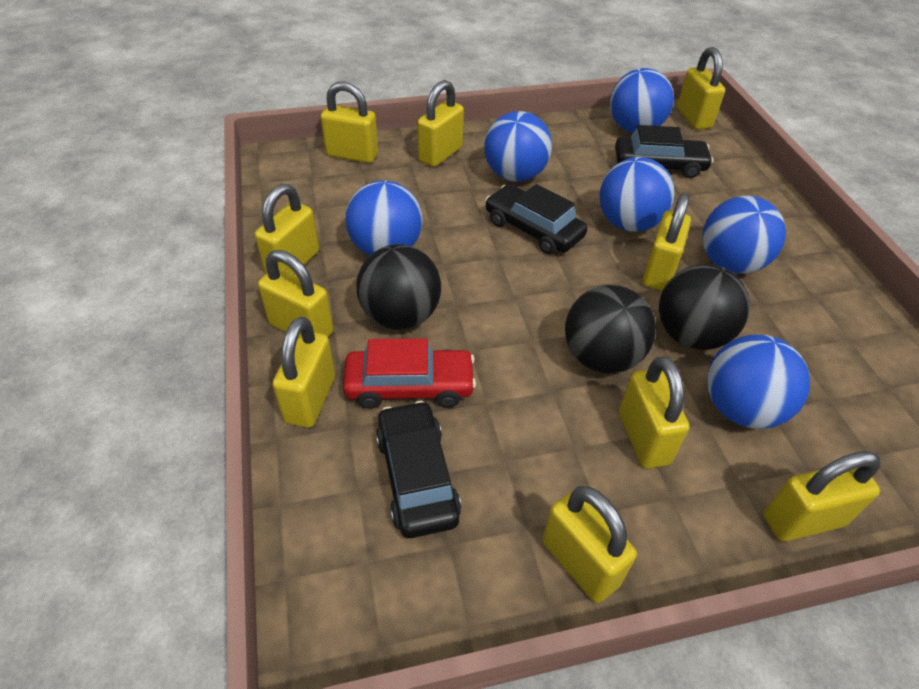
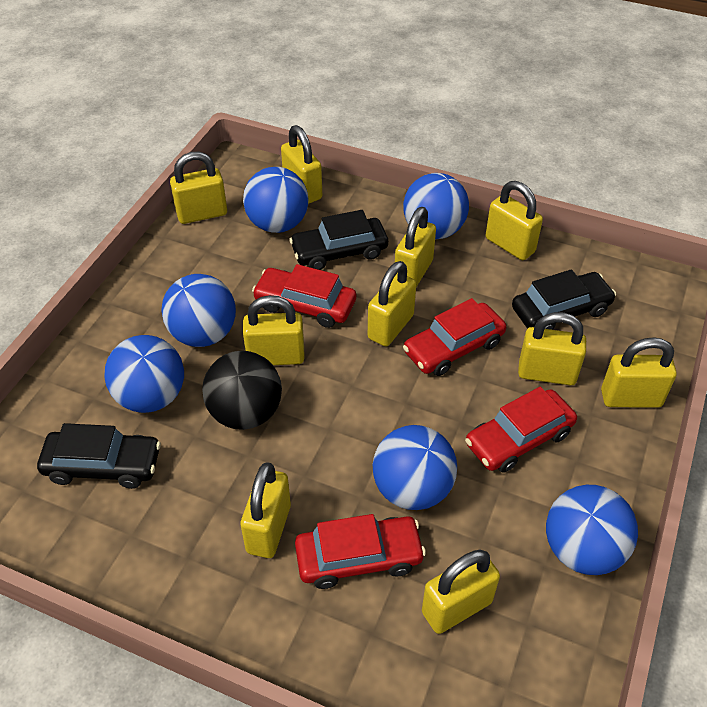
black ball: [356,244,441,330] [565,285,656,374] [659,264,750,350] = 3 -> [202,351,282,430] = 1
red car: [343,338,476,409] = 1 -> [252,264,356,328] [295,514,426,589] [403,298,506,376] [465,387,577,473] = 4

